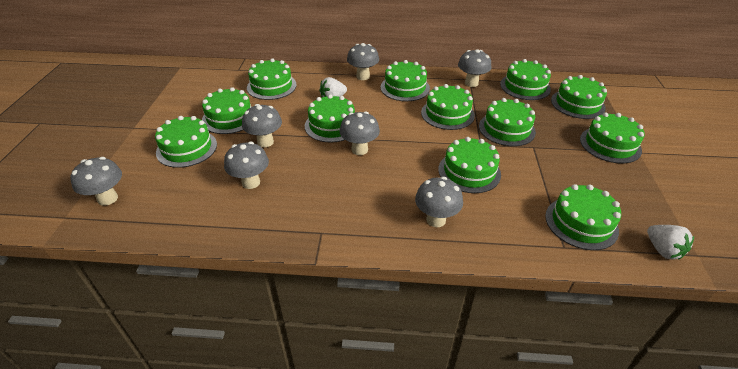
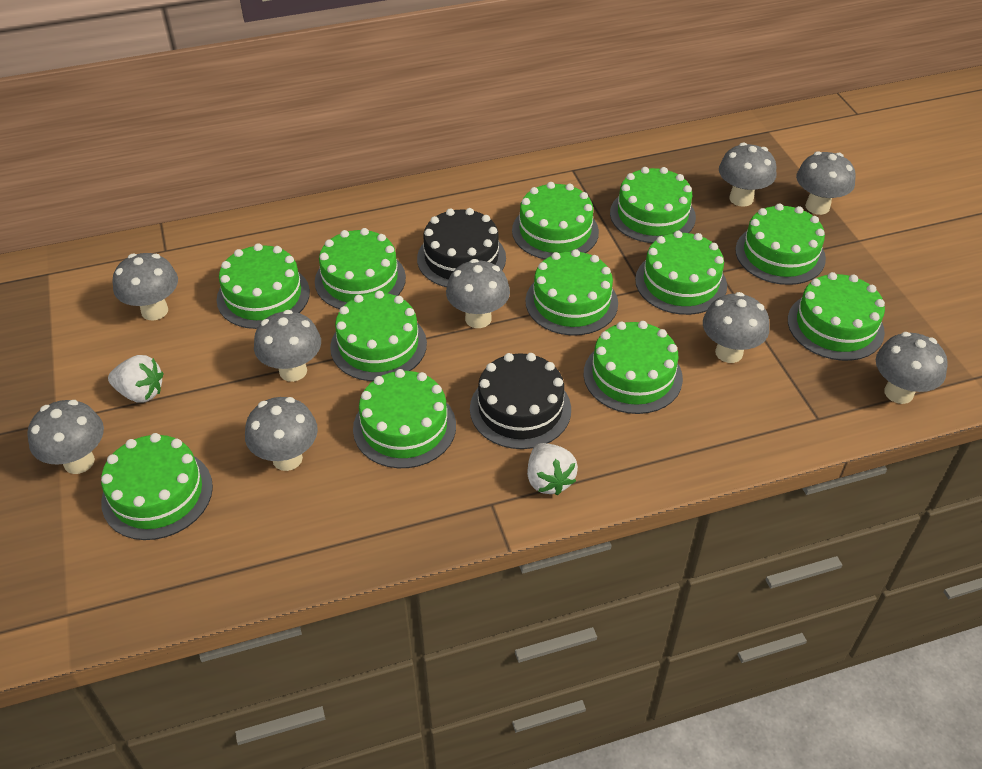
black cake: none = 0 -> [417,208,506,287] [470,353,571,449] = 2
grey mushroom: [70,157,122,206] [224,142,269,189] [242,104,282,147] [340,112,380,155] [347,43,379,80] [415,177,463,227] [458,49,491,87] = 7 -> [28,400,104,474] [113,253,178,320] [245,397,318,471] [254,310,321,382] [446,259,510,328] [703,292,769,363] [719,143,776,207] [796,151,856,215] [876,332,948,404] = 9

